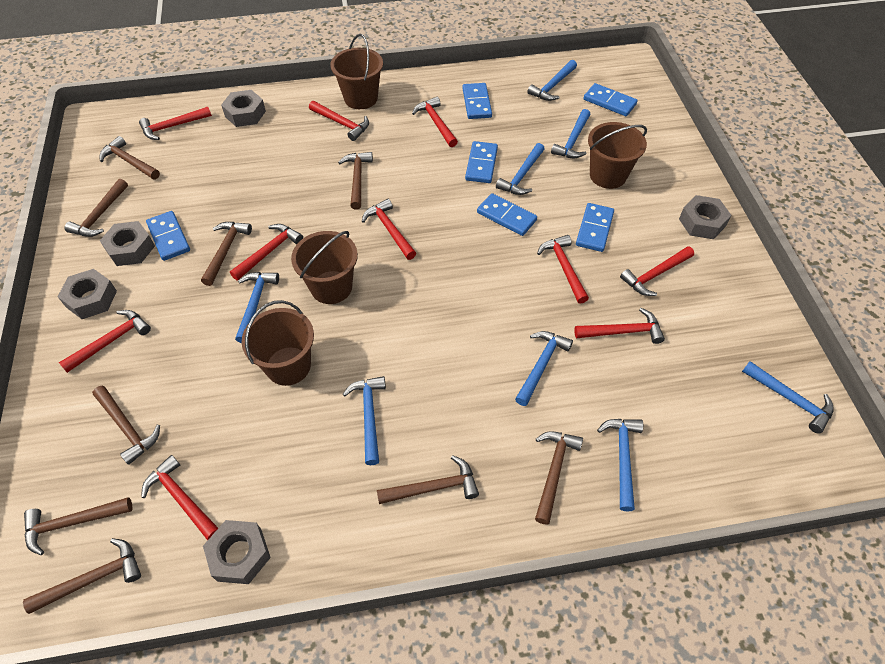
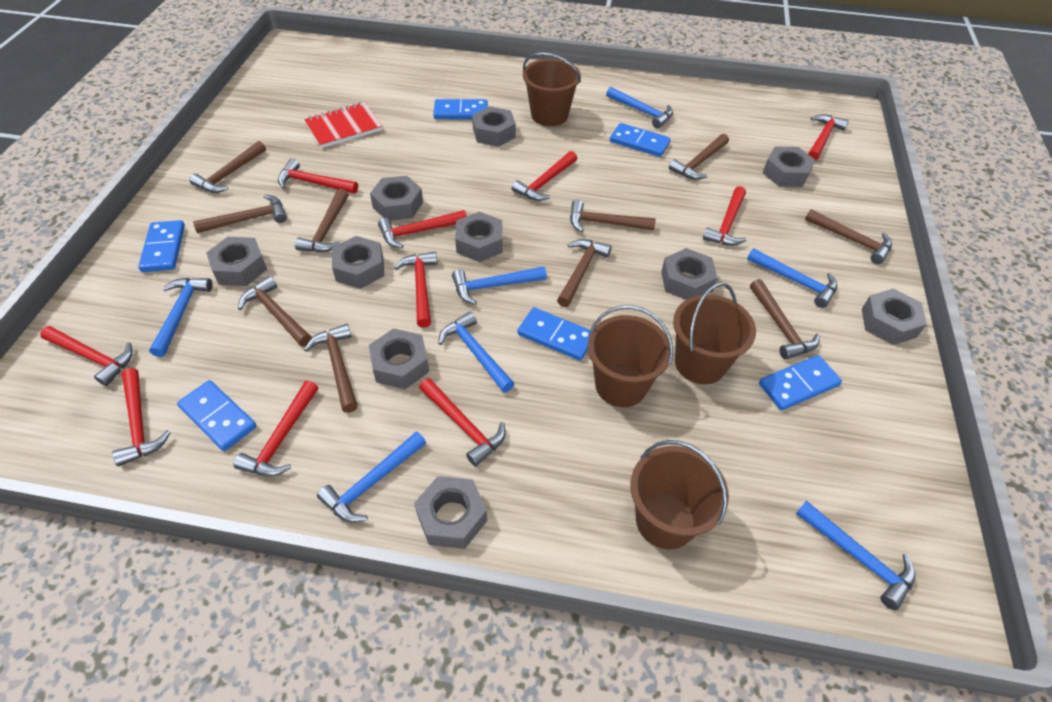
blue hammer: [235,272,279,343] [343,376,386,465] [496,143,545,195] [515,331,573,406] [527,60,577,101] [551,109,591,158] [597,419,643,512] [742,361,834,434] = 8 -> [149,278,213,357] [317,432,426,523] [438,311,515,393] [452,266,547,305] [606,87,673,128] [747,248,837,308] [796,501,915,610] = 7
brown hammer: [23,538,141,614] [24,497,132,555] [65,179,128,237] [92,386,160,465] [99,136,160,180] [201,222,252,286] [338,152,373,210] [377,455,479,504] [535,431,583,525] = 9 -> [189,141,266,193] [193,195,287,233] [238,276,312,347] [295,189,349,252] [304,324,358,413] [557,239,612,307] [570,199,656,232] [669,134,729,180] [750,279,820,360] [805,209,892,264] = 10
grey nut: [58,269,117,319] [100,221,155,266] [203,520,271,584] [221,90,266,127] [679,195,731,239] = 5 -> [206,237,267,286] [332,236,384,289] [369,328,429,389] [370,176,423,221] [414,476,487,549] [455,211,503,262] [472,106,516,147] [661,248,718,300] [763,146,815,187] [862,288,927,345] = 10
red notebook: none = 0 -> [304,102,382,148] = 1

